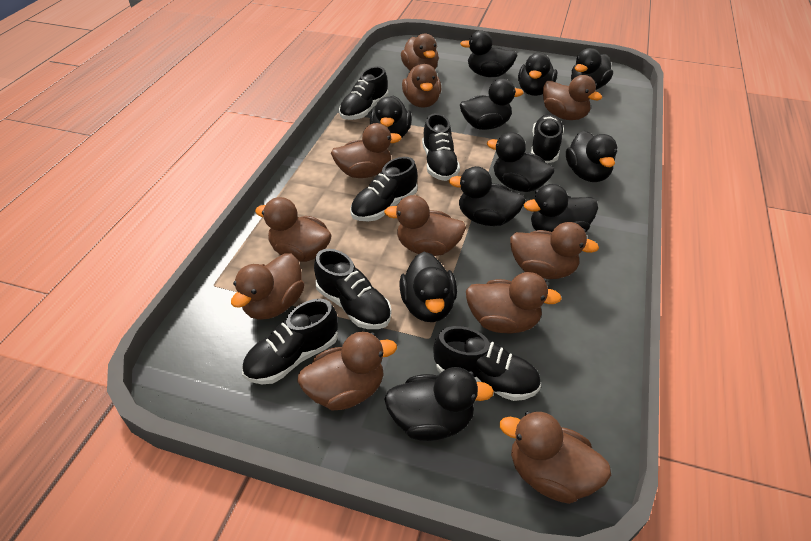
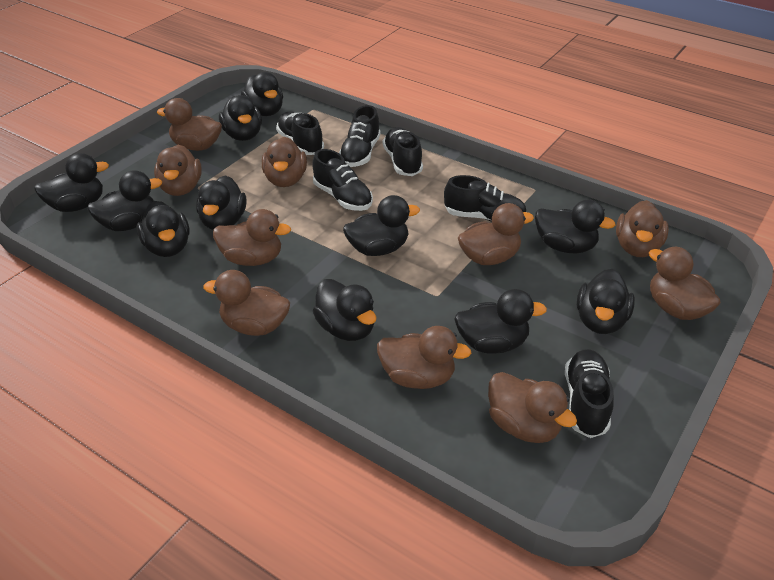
black shoe: [242,299,338,384] [314,249,391,329] [339,66,388,120] [350,157,418,221] [422,113,460,181] [433,326,541,401] [531,114,564,163] = 7 -> [276,111,324,155] [312,149,373,211] [339,105,381,167] [383,127,423,176] [444,175,527,222] [565,349,614,438] = 6
brown duck: [231,253,304,320] [255,197,332,262] [297,332,397,411] [331,123,402,178] [384,195,466,256] [401,34,439,71] [402,64,441,108] [466,272,562,334] [500,411,611,504] [510,222,599,279] [543,75,602,120] = 11 -> [154,145,202,196] [157,98,222,151] [203,270,290,336] [213,209,291,266] [262,137,307,187] [377,326,471,389] [458,203,534,265] [488,372,577,443] [616,200,669,257] [649,247,721,320] = 10

